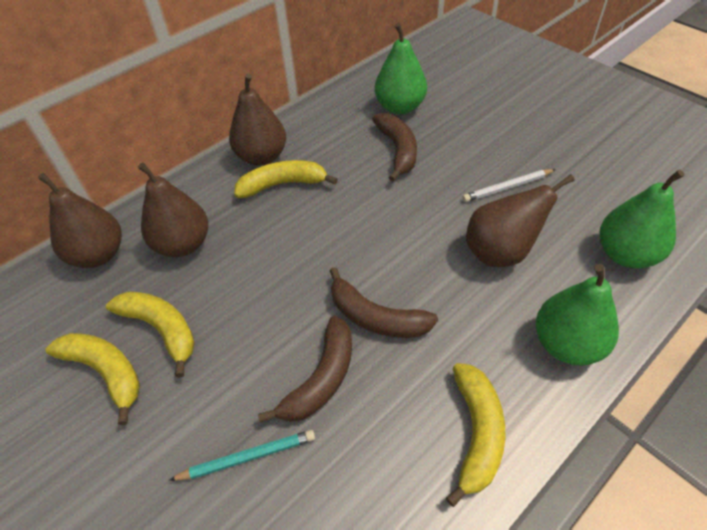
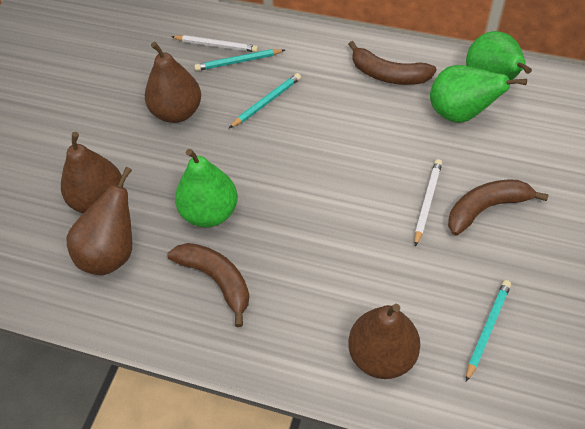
turquoise pencil: [169,430,315,481] = 1 -> [195,49,285,71] [229,73,301,128] [466,280,511,382] = 3
white pencil: [462,169,556,202] = 1 -> [171,35,258,52] [414,159,442,247] = 2
yellow banana: [46,333,140,425] [106,291,195,378] [234,160,338,198] [446,363,506,507] = 4 -> none = 0

